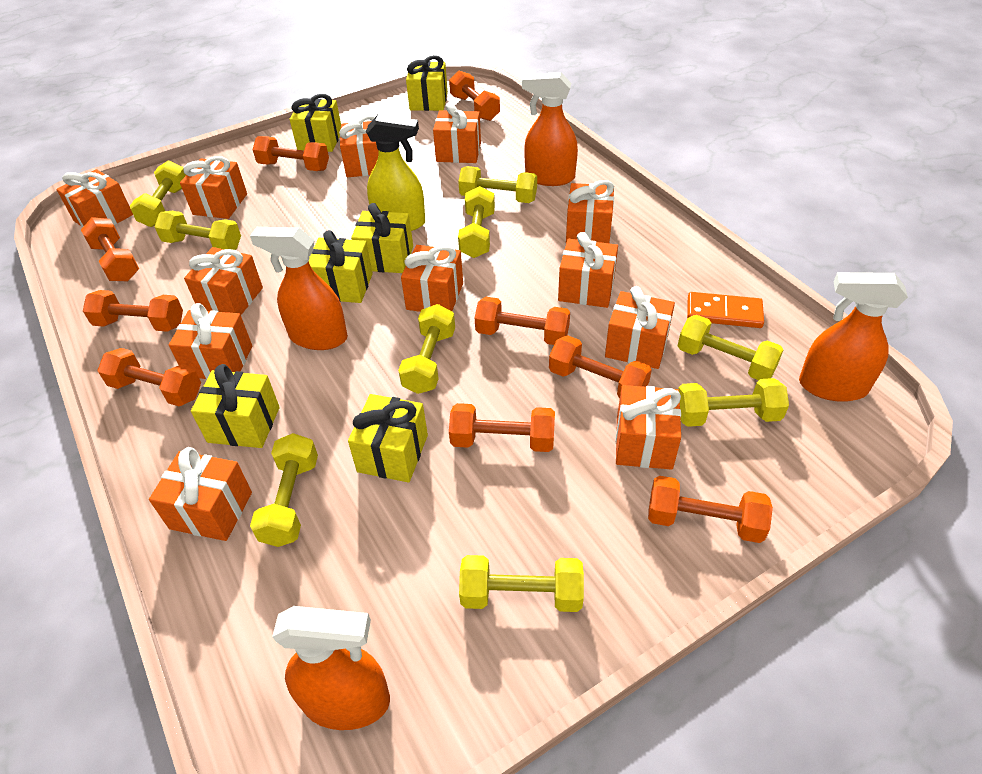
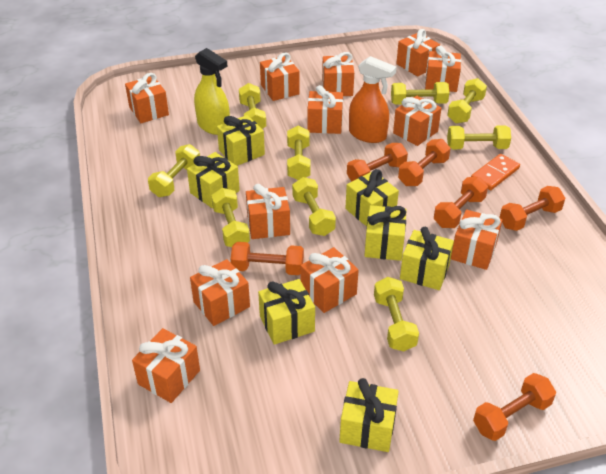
orange dumbbell: [81,217,139,281] [83,290,183,332] [97,348,201,406] [252,136,329,171] [449,71,500,121] [449,403,555,452] [475,297,570,345] [549,335,652,398] [648,476,773,543] = 9 -> [231,242,304,275] [347,143,408,182] [398,139,451,186] [434,177,488,228] [473,373,556,441] [499,186,565,231] = 6
orange spray bottle: [250,227,348,350] [272,606,390,730] [522,72,578,186] [799,272,908,402] = 4 -> [349,56,397,143] = 1
yellow gift: [191,364,280,448] [289,94,341,152] [309,230,373,303] [348,394,428,482] [351,203,413,273] [406,55,448,111] = 6 -> [187,152,240,208] [217,115,265,166] [258,279,315,345] [339,378,399,452] [345,169,399,227] [364,205,407,261] [400,227,454,290] = 7

